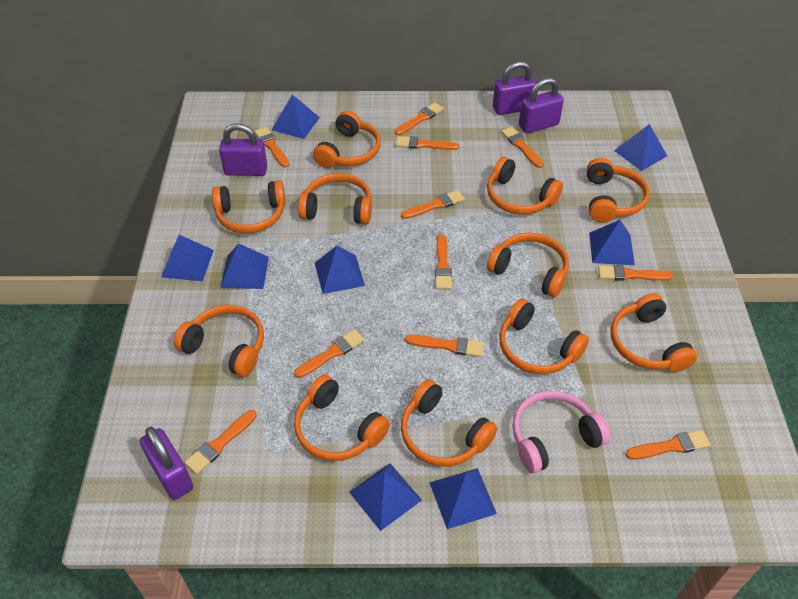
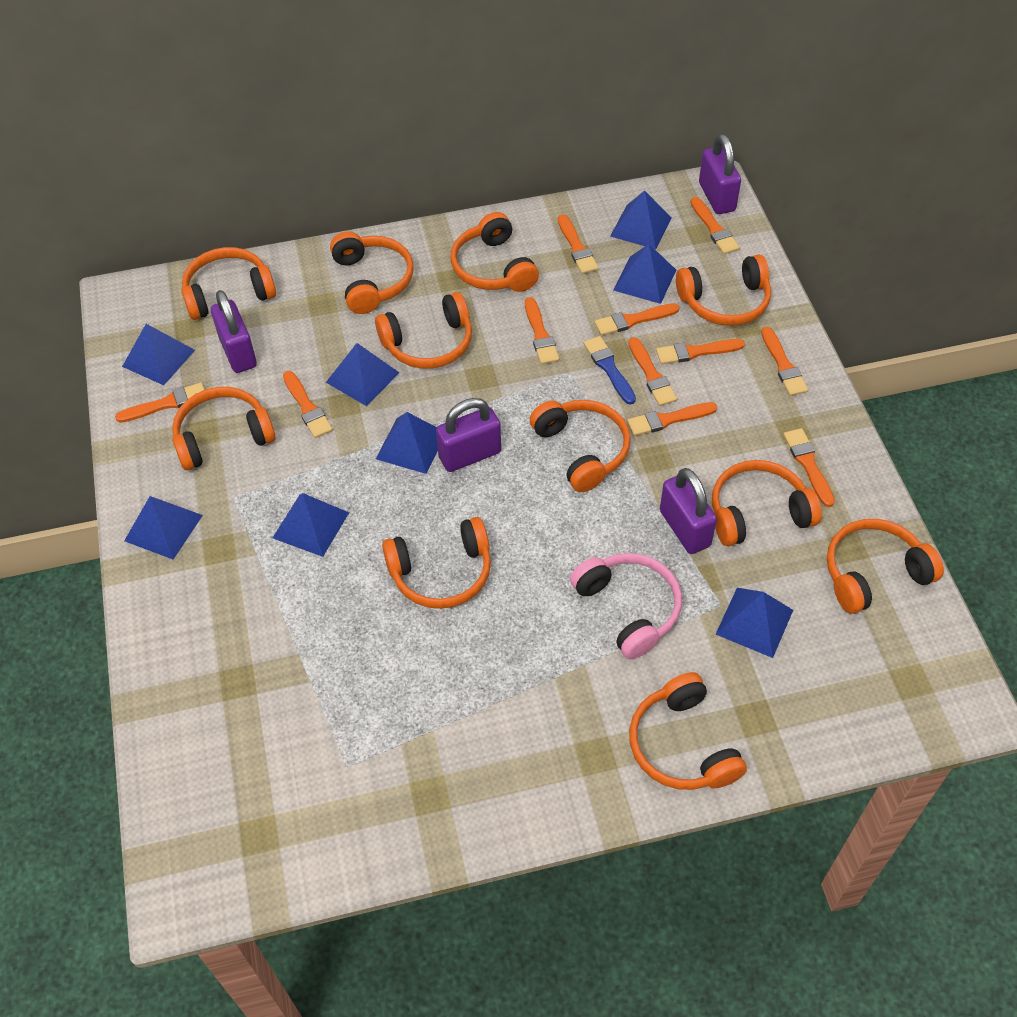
blue brush: none = 0 -> [584,336,636,404] = 1

